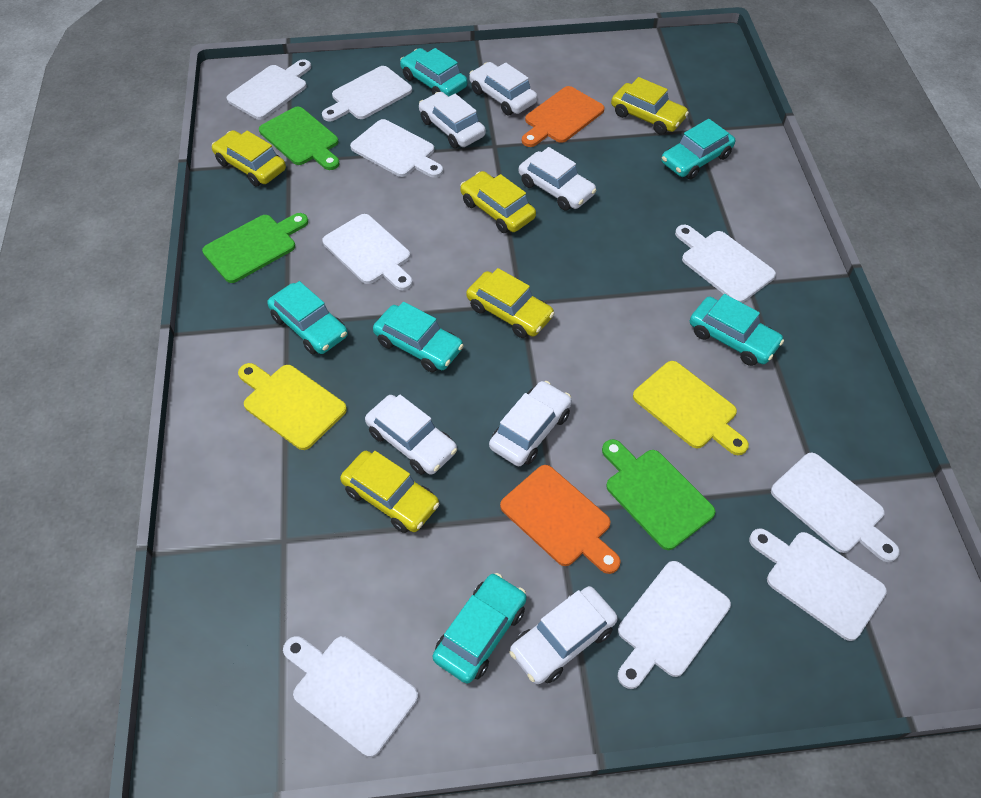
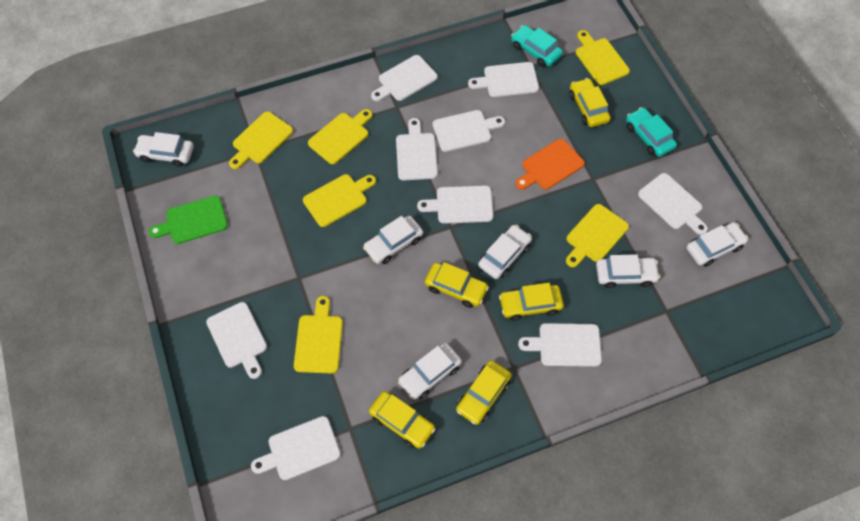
green cutting board: [202,213,308,283] [259,107,339,170] [602,439,716,550] = 3 -> [149,196,228,244] = 1
orange cutting board: [500,465,621,574] [522,86,605,147] = 2 -> [515,139,585,190] = 1
turquoise car: [267,281,348,354] [373,302,464,372] [400,48,467,97] [433,573,527,683] [661,119,735,179] [690,294,784,366] = 6 -> [511,25,563,67] [626,107,677,157] = 2
yellow cutting board: [238,363,347,450] [633,361,749,455] = 2 -> [229,112,293,169] [294,296,343,373] [303,174,376,227] [308,109,372,164] [566,204,629,267] [576,30,630,85] = 6

